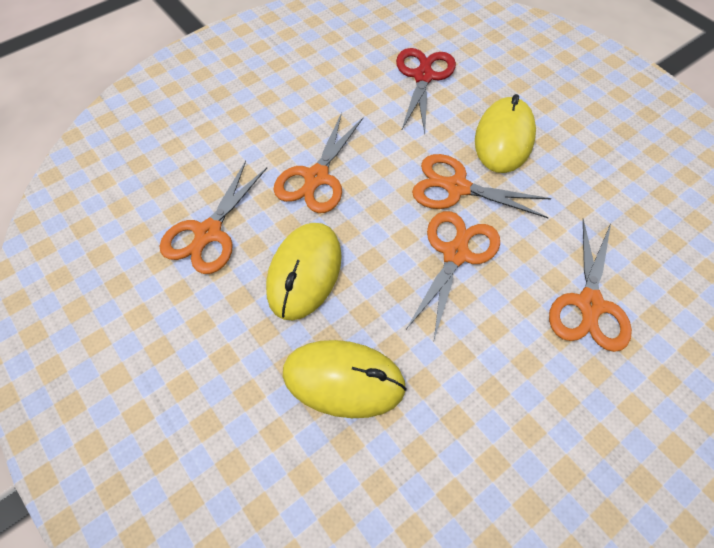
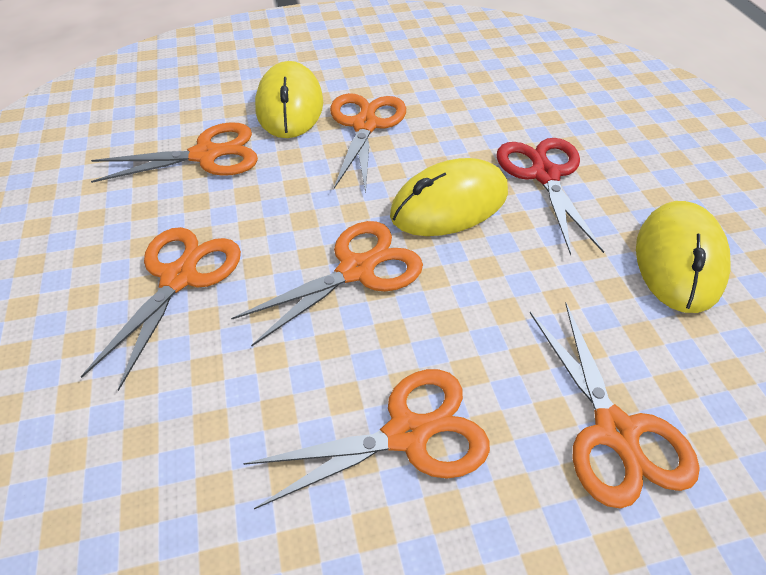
orange scissors: [160,161,267,274] [273,112,363,213] [407,211,500,340] [412,154,552,218] [549,219,632,352] = 5 -> [81,227,241,391] [91,122,258,183] [231,221,423,346] [243,369,490,509] [330,93,406,193] [530,303,700,509] = 6

